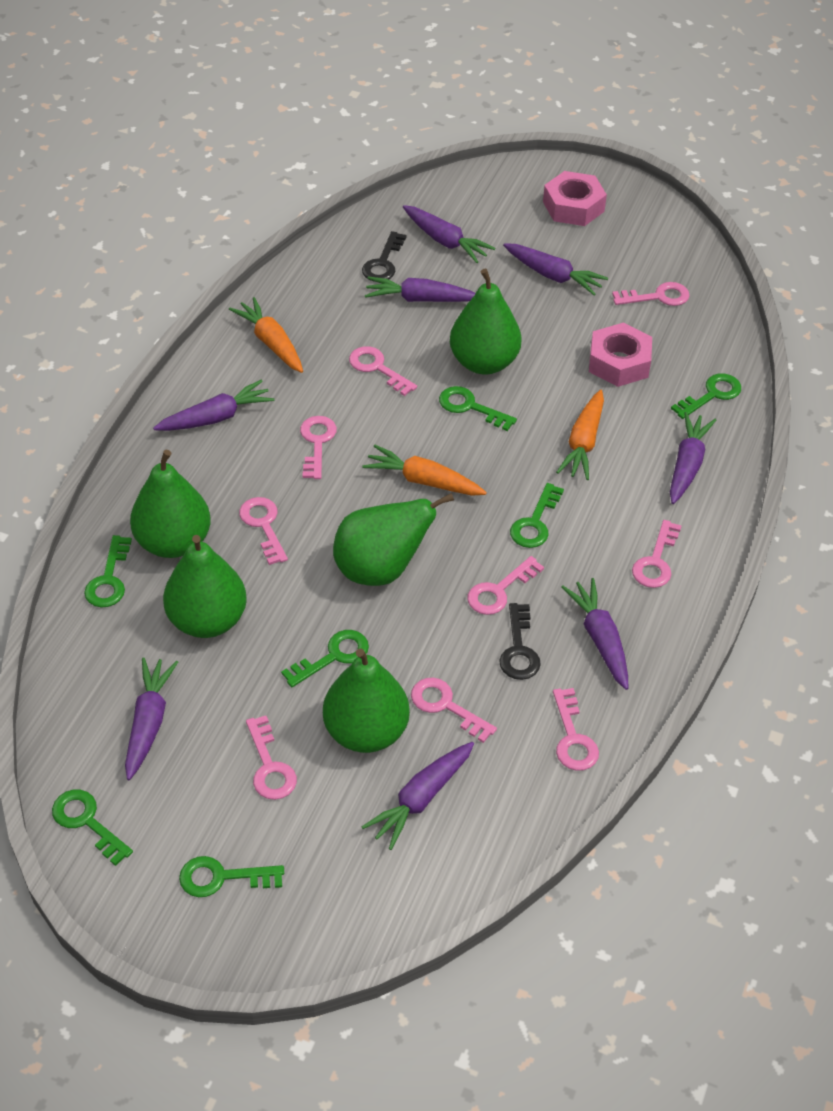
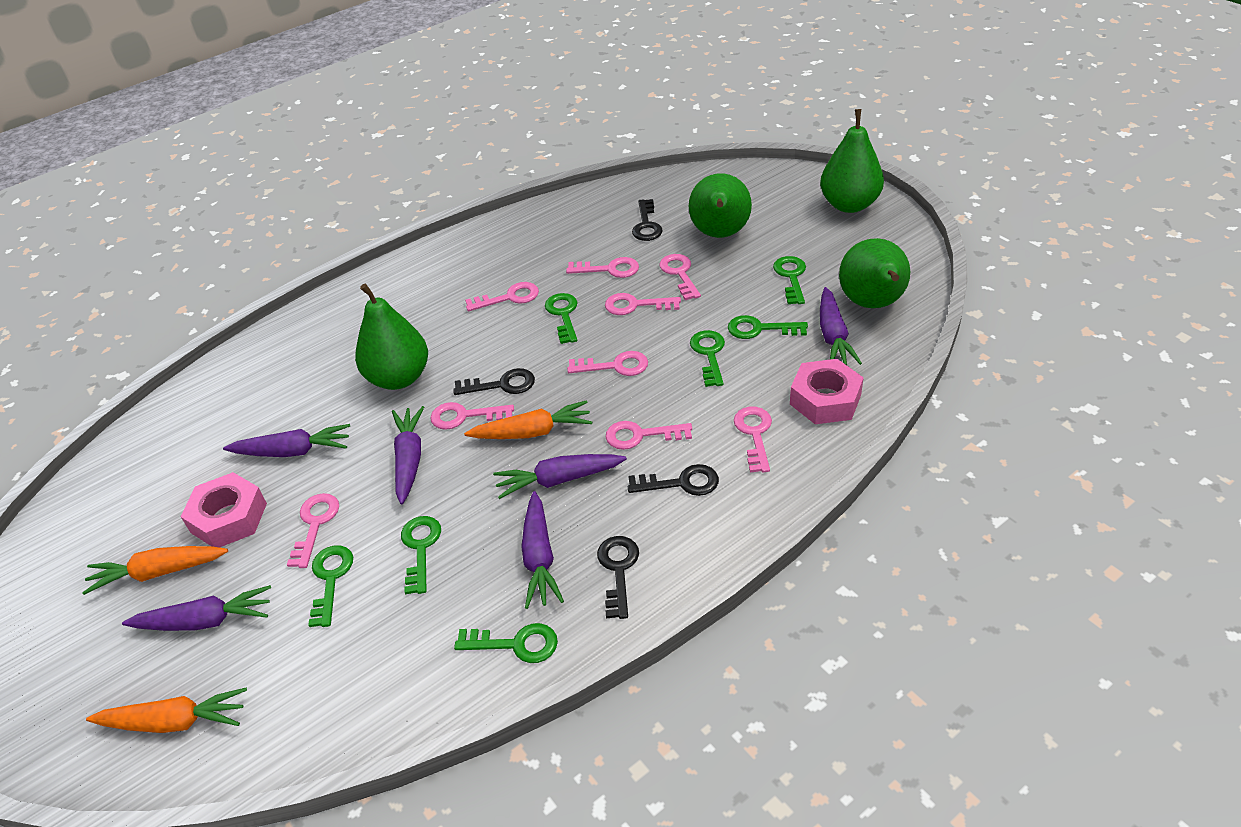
black key: [362,231,406,282] [499,603,541,680] = 2 -> [453,368,535,395] [597,536,639,619] [628,464,719,496] [632,199,663,241] = 4
green pear: [130,450,211,558] [163,535,247,638] [323,648,410,753] [333,493,454,586] [450,268,522,375] = 5 -> [355,284,428,390] [689,173,752,238] [820,109,884,213] [839,238,910,308] = 4
purple carrot: [125,658,178,780] [153,380,274,431] [362,742,474,850] [365,276,476,302] [403,205,495,263] [503,243,608,295] [561,578,628,690] [670,412,716,504] = 8 -> [122,585,271,631] [223,424,350,457] [392,406,424,505] [493,454,627,499] [521,491,564,609] [820,287,862,365] = 6

